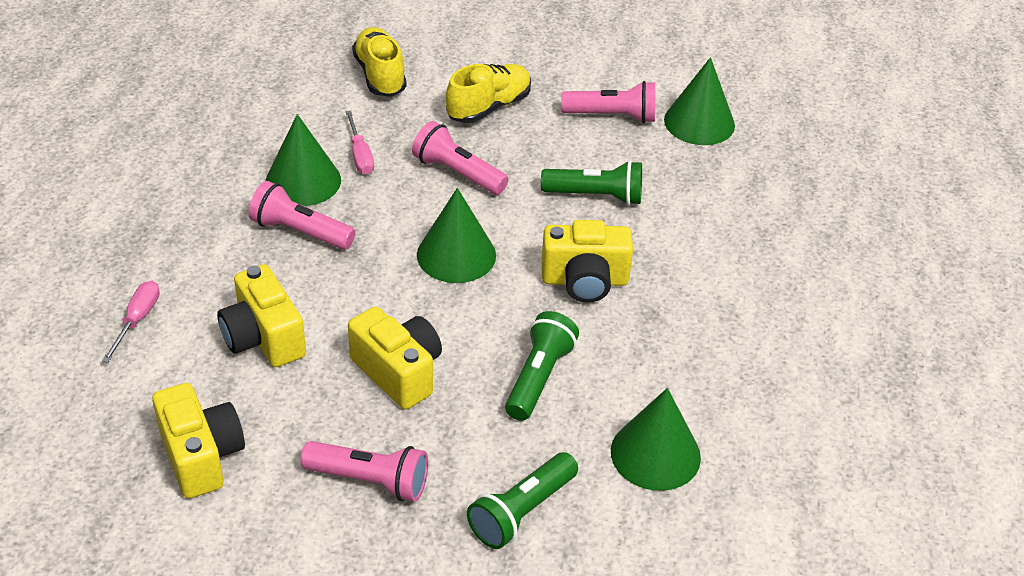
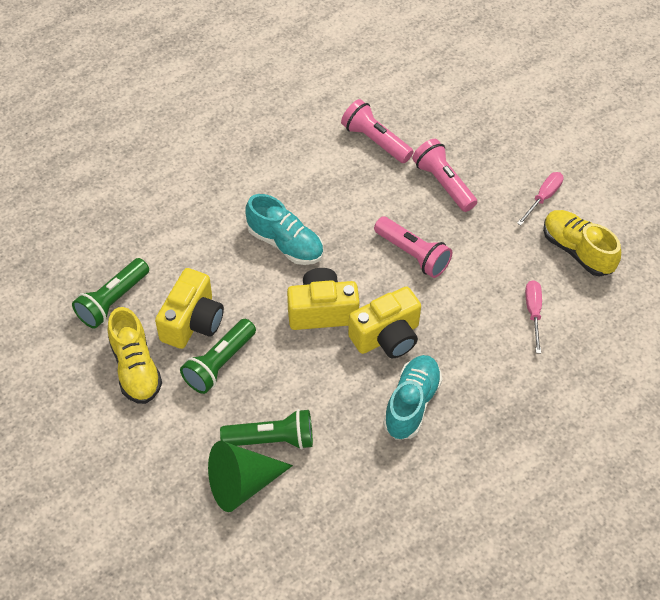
green cone: [265,114,341,206] [417,188,496,283] [611,388,701,491] [664,57,735,145] = 4 -> [208,441,293,512] = 1
pink flashlight: [249,181,356,250] [301,441,428,502] [412,121,509,195] [561,81,655,123] = 4 -> [341,99,413,163] [374,217,452,278] [412,139,477,212] = 3
turquoise shoe: none = 0 -> [246,194,323,265] [383,355,442,440] = 2
yellow camera: [152,383,245,499] [217,264,306,367] [348,306,442,409] [541,220,633,303] = 4 -> [155,268,224,349] [287,268,360,330] [348,286,421,358] = 3

